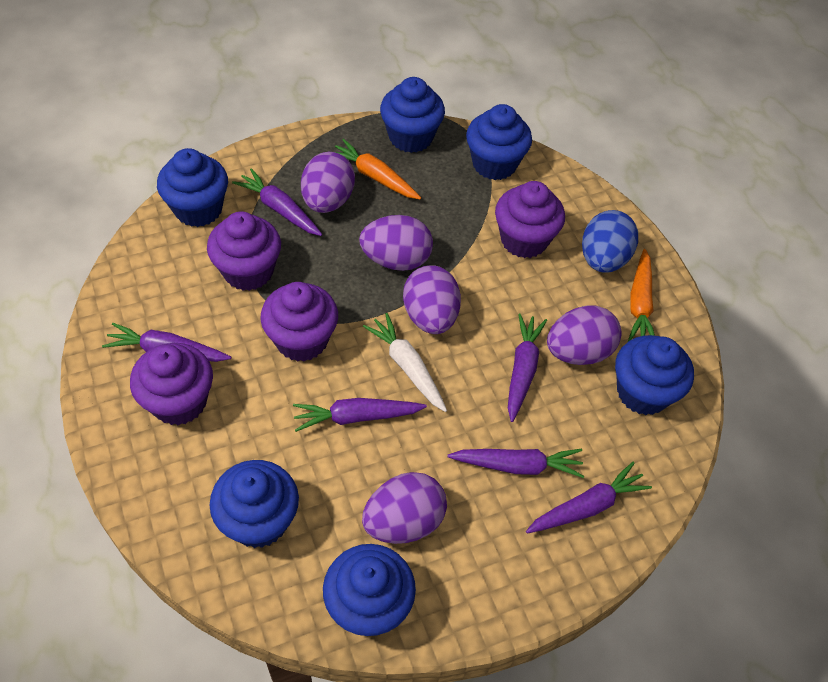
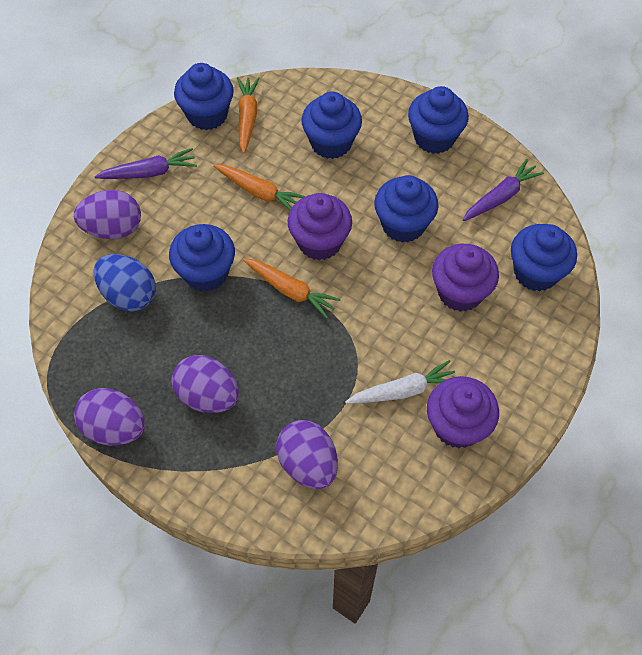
orange carrot: [335,139,421,199] [628,249,655,342] = 2 -> [213,164,306,211] [237,77,260,153] [243,258,341,319] = 3
purple carrot: [102,323,231,362] [232,168,322,236] [293,398,427,432] [447,449,584,478] [508,313,547,422] [526,462,652,534] = 6 -> [94,148,197,179] [463,159,544,221] = 2
purple cupcake: [130,343,213,425] [207,211,281,291] [260,282,338,362] [495,181,565,258] = 4 -> [288,193,352,260] [427,376,499,448] [432,244,499,312] = 3
purple egg: [301,152,355,213] [359,215,433,271] [362,472,447,544] [403,265,461,334] [547,305,621,365] = 5 -> [74,190,141,239] [74,388,145,446] [171,355,239,413] [276,420,338,489] = 4

